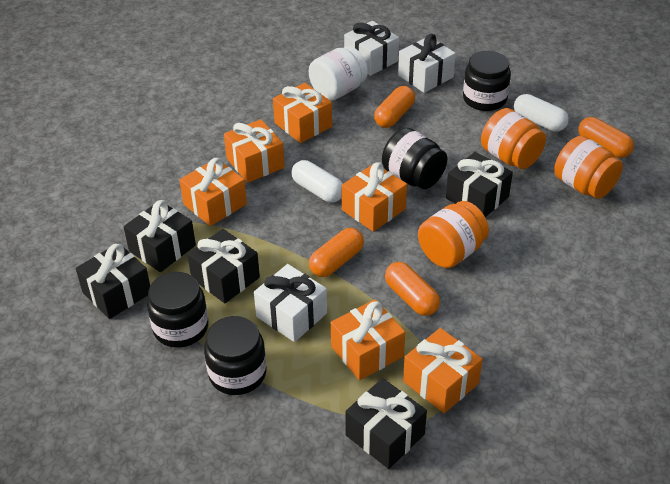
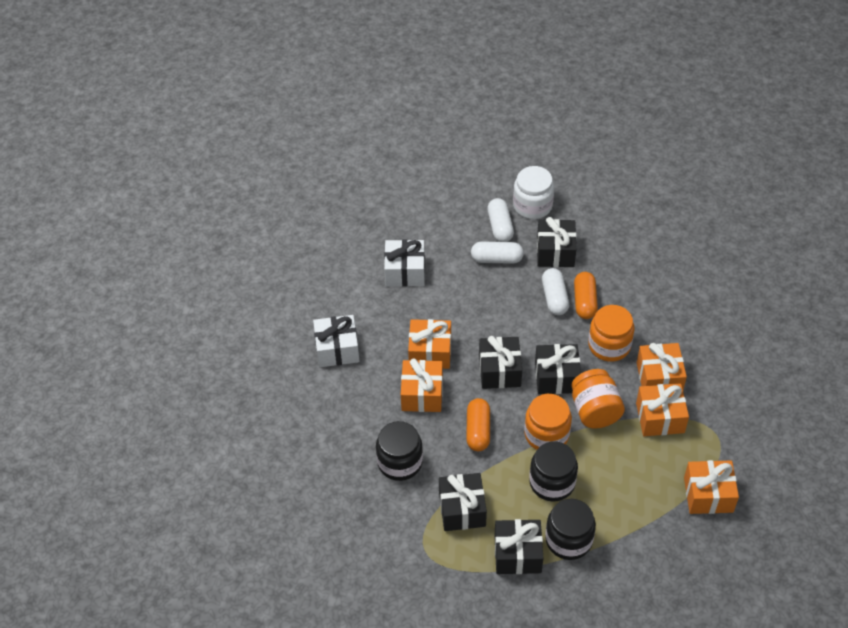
black jar: [147,272,208,348] [204,316,267,395] [382,128,447,189] [463,51,511,111] = 4 -> [376,421,423,481] [529,442,578,501] [545,499,596,560] = 3
orange capsule: [309,228,364,277] [374,86,415,128] [385,262,440,316] [578,117,634,158] = 4 -> [466,398,490,451] [574,272,598,319] = 2
orange gift: [179,158,247,226] [224,119,285,183] [273,83,332,143] [331,299,405,380] [341,162,407,232] [403,328,483,413] = 6 -> [401,358,443,412] [408,319,451,369] [636,383,689,436] [637,343,687,390] [684,460,739,514] = 5
white capsule: [292,160,343,203] [514,94,569,132] = 2 -> [471,241,524,264] [487,198,514,242] [542,268,569,315] = 3
white gift: [254,264,327,342] [344,21,399,76] [398,34,456,93] = 3 -> [313,315,359,367] [384,239,425,287] = 2

